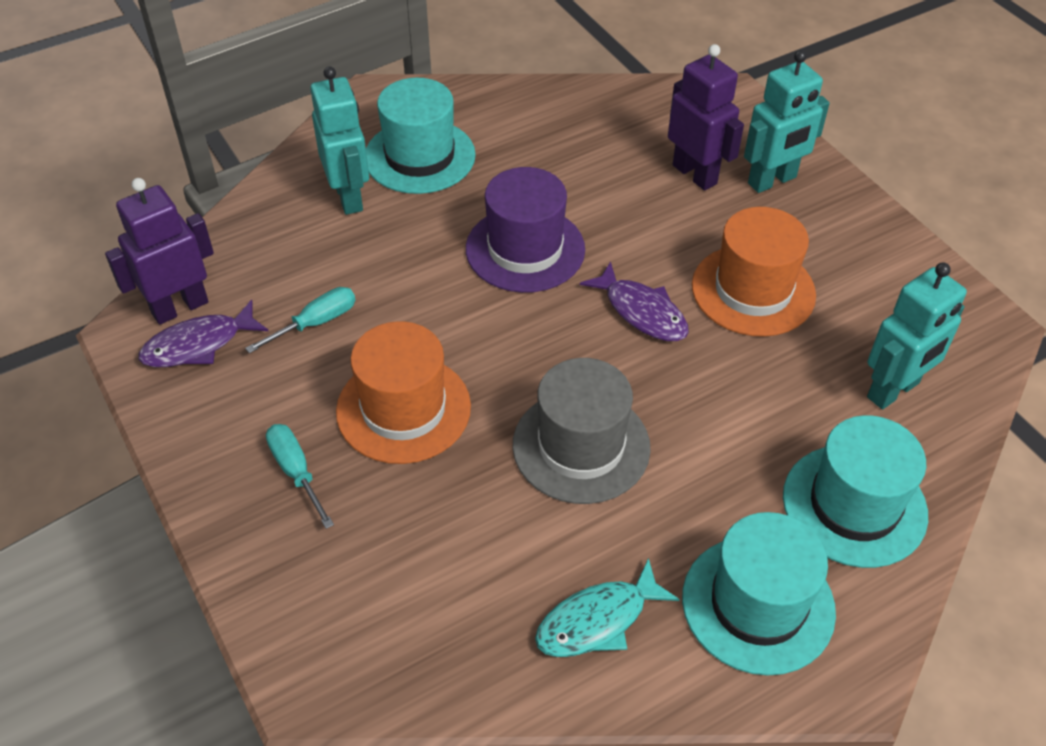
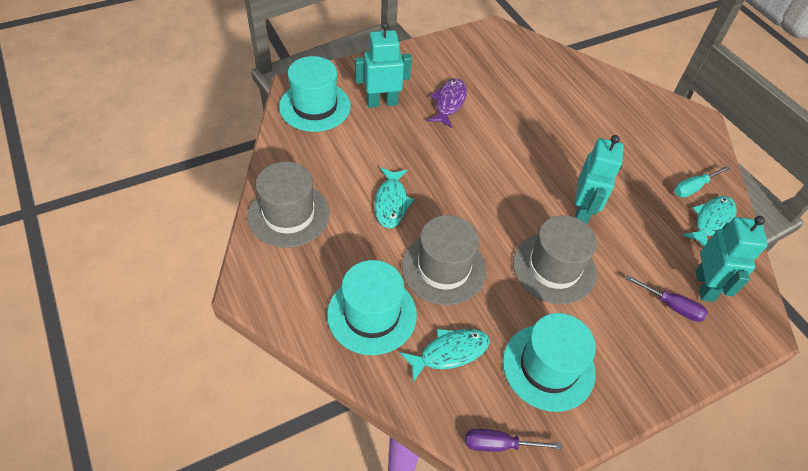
grey hat: [513,358,651,504] = 1 -> [248,161,330,248] [402,215,486,305] [513,215,597,304] = 3
orange hat: [336,321,471,464] [692,207,816,337] = 2 -> none = 0
purple fish: [138,300,268,367] [580,261,689,341] = 2 -> [427,79,467,128] = 1
purple hat: [466,167,585,293] = 1 -> none = 0
purple robot: [105,178,214,325] [668,44,744,191] = 2 -> none = 0
purple screwdriver: none = 0 -> [465,429,562,452] [626,275,708,322] = 2
turquoise fish: [535,558,680,657] = 1 -> [375,167,414,229] [400,329,490,382] [682,196,737,247] = 3
turquoise screwdriver: [245,287,355,353] [266,424,334,529] = 2 -> [674,166,730,198] = 1

